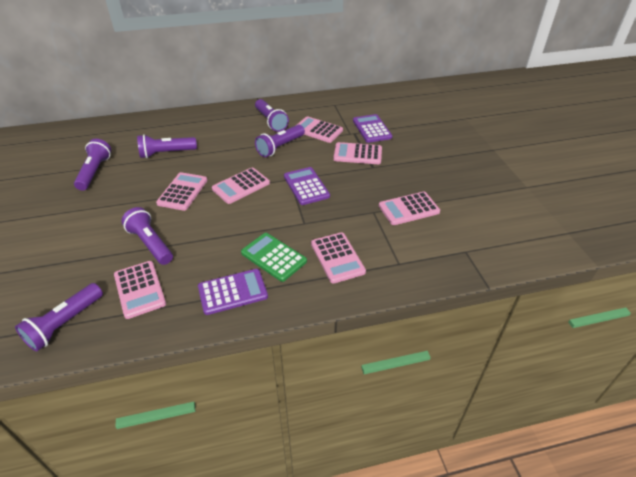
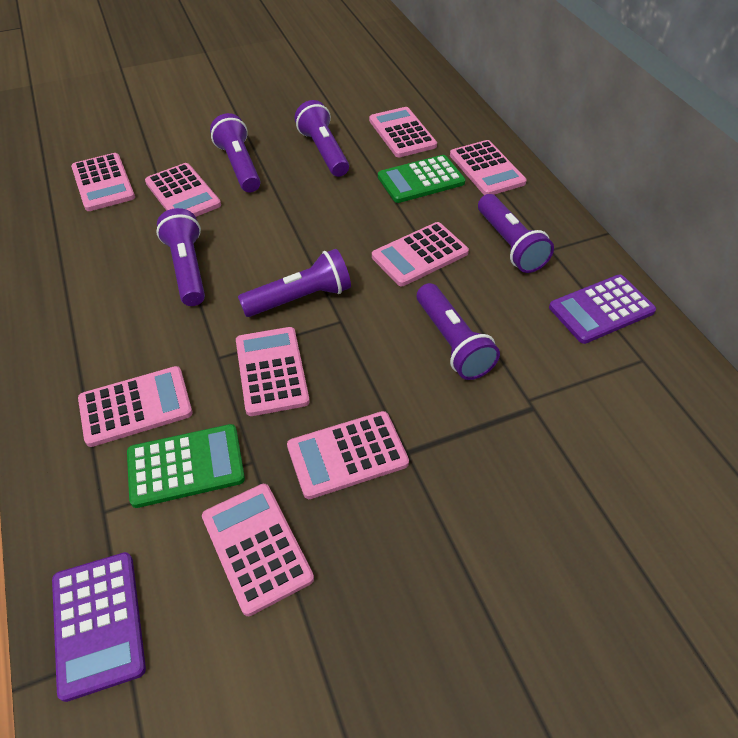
green calculator: [241,233,307,282] = 1 -> [127,424,245,508] [378,155,466,203] = 2
pink calculator: [114,261,166,319] [156,172,207,211] [212,167,270,204] [297,116,343,143] [311,232,366,284] [333,142,382,164] [379,192,440,225] = 7 -> [71,153,135,211] [78,366,193,447] [145,163,221,217] [202,484,314,616] [236,327,310,416] [287,411,409,499] [369,107,437,157] [372,222,469,286] [450,140,527,195] = 9
purple calculator: [198,269,268,315] [284,167,330,205] [353,114,392,143] = 3 -> [52,552,146,702] [549,275,656,344] = 2

